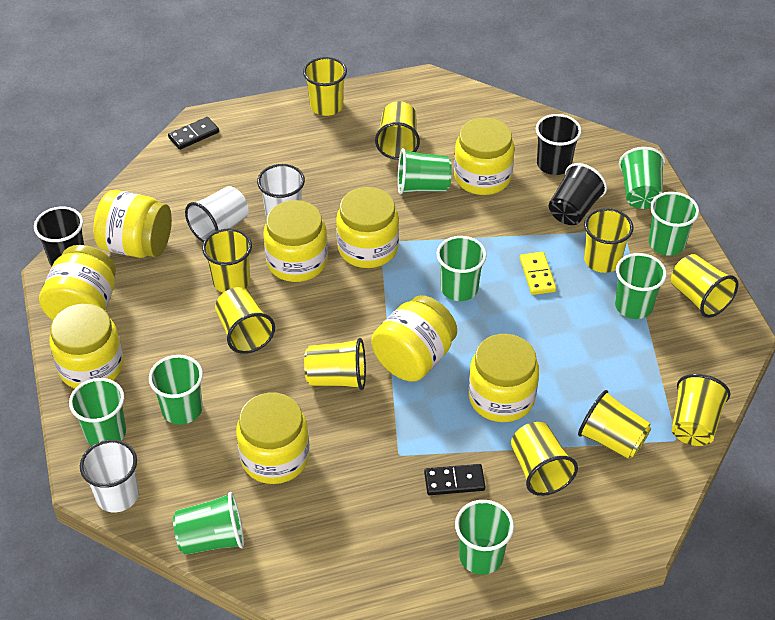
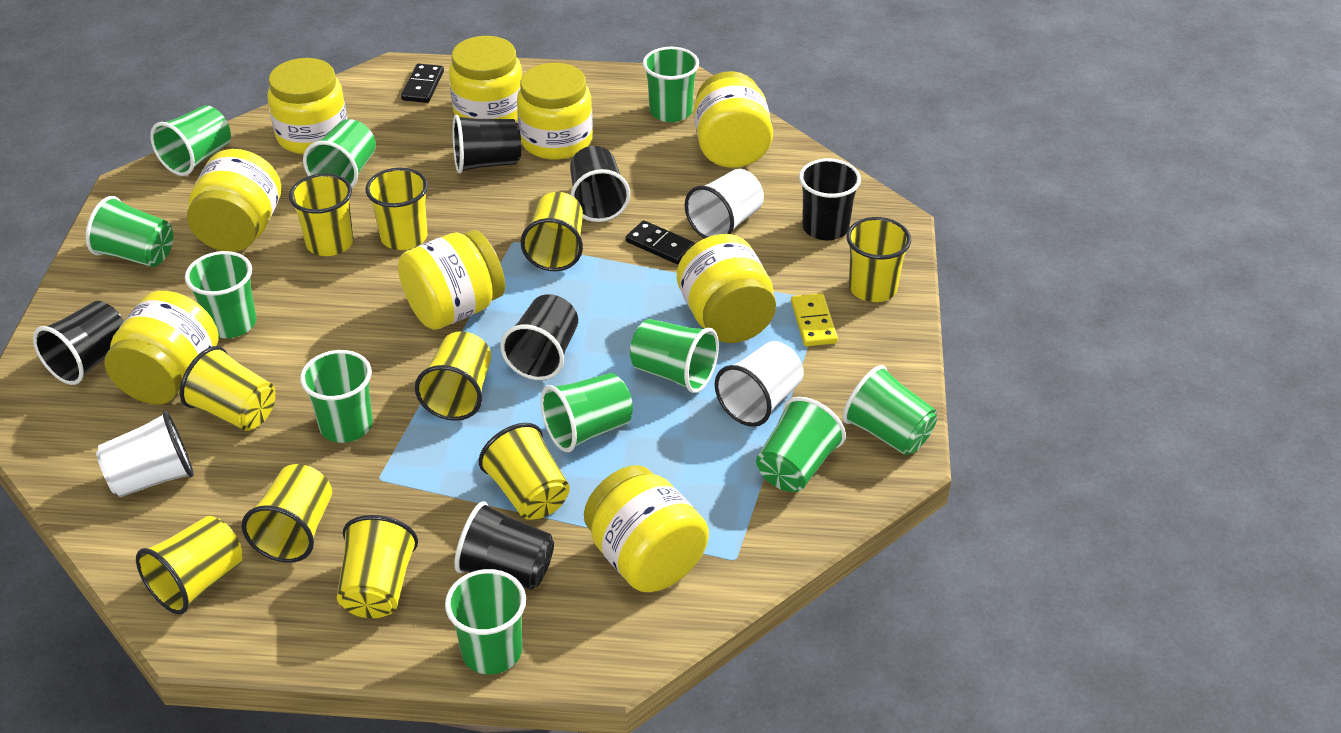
black cup: [34,207,84,266] [536,114,582,175] [549,163,607,225] = 3 -> [33,301,124,385] [453,115,521,173] [454,501,554,590] [500,294,578,380] [570,146,630,222] [799,159,861,240] = 6
green cup: [69,378,126,446] [149,355,203,425] [173,492,244,555] [398,148,452,194] [437,236,487,301] [455,500,514,575] [615,253,667,319] [619,147,665,209] [649,192,699,256] = 9 -> [86,196,173,267] [150,105,231,176] [185,251,256,338] [300,350,373,443] [303,119,376,188] [445,569,526,674] [540,373,633,452] [630,319,719,393] [643,47,699,122] [756,397,846,492] [843,365,937,455] = 11

